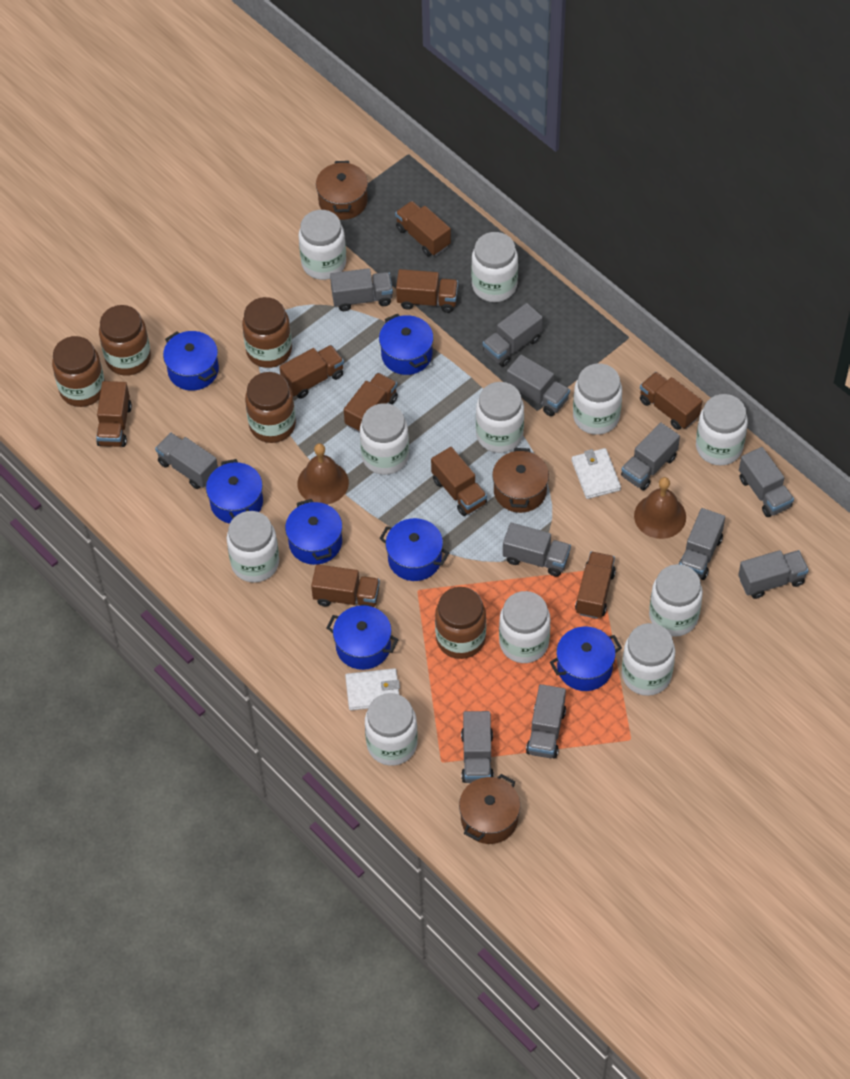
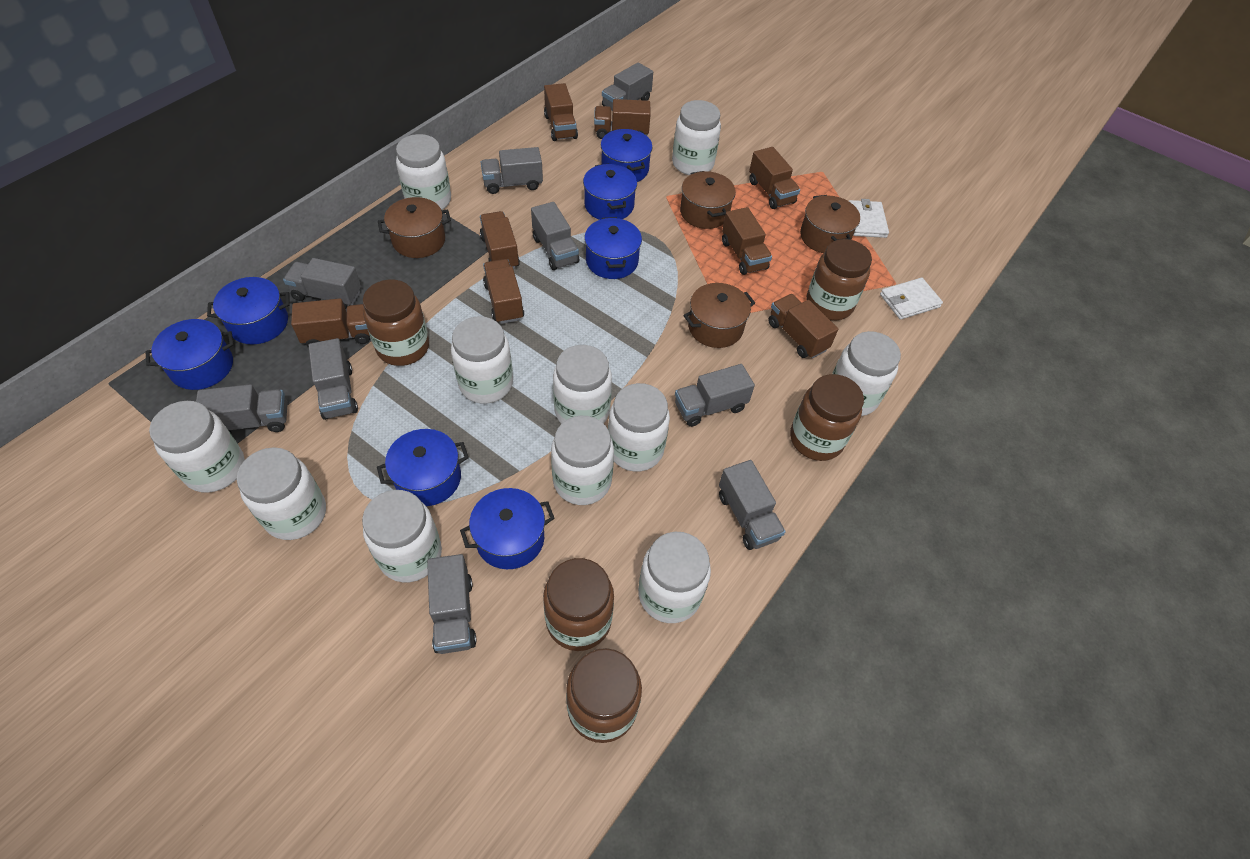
brown bell: [297,443,349,504] [634,477,686,539] = 2 -> none = 0
brown pot: [316,161,368,220] [459,774,520,844] [492,448,549,513] = 3 -> [378,197,451,258] [680,171,736,229] [683,283,755,348] [800,195,860,253] = 4
brown truck: [96,381,132,447] [279,345,344,399] [311,564,380,607] [344,373,398,433] [395,201,451,257] [396,269,458,313] [431,447,487,516] [575,551,616,619] [640,372,702,430] = 9 -> [291,298,370,348] [480,211,520,269] [483,259,524,324] [544,83,578,141] [594,99,651,139] [722,207,772,275] [749,147,800,209] [768,294,838,358] = 8
grey truck: [155,433,218,489] [330,268,393,311] [461,711,494,783] [483,303,543,367] [503,523,571,576] [507,355,570,416] [526,684,566,759] [621,422,680,490] [678,508,725,580] [738,550,809,599] [739,447,794,517] = 11 -> [196,384,288,433] [283,258,361,309] [309,338,358,420] [427,554,476,654] [481,147,543,194] [531,202,579,270] [602,62,653,111] [675,364,755,427] [719,460,786,550] = 9

